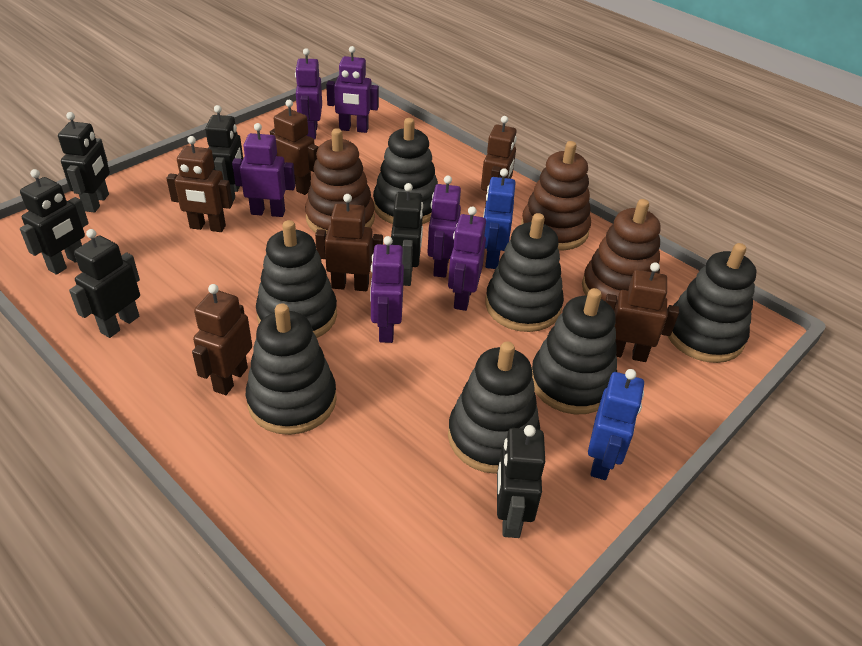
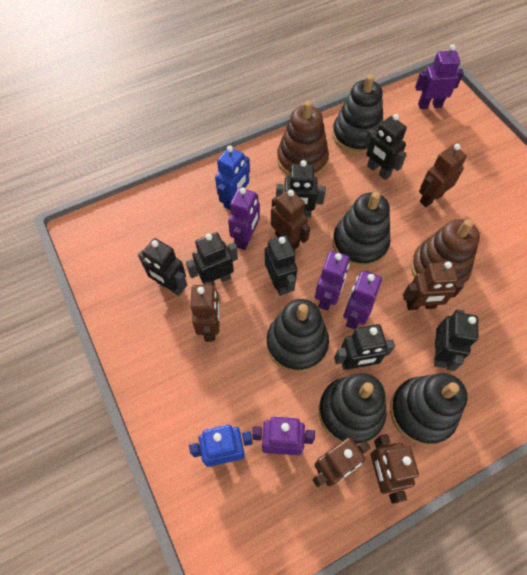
black robot: [20,169,89,275] [58,112,110,213] [69,229,140,338] [205,105,243,202] [391,183,423,286] [497,425,545,538] = 6 -> [138,238,187,296] [186,232,238,286] [265,235,297,296] [276,160,326,218] [334,324,395,370] [364,114,407,180] [434,310,478,371] = 7
black stacking toy: [246,303,337,435] [256,220,337,338] [373,118,438,224] [448,341,540,474] [485,213,564,332] [532,288,617,414] [668,243,756,363] = 7 -> [267,299,329,373] [319,373,386,445] [332,75,383,154] [332,192,391,267] [390,373,468,446] = 5
brown stacking toy: [305,128,375,234] [521,141,591,250] [582,199,661,301] = 3 -> [277,101,329,177] [411,219,480,285] = 2
purple robot: [232,123,295,217] [295,48,322,140] [326,46,379,133] [370,236,404,343] [427,176,461,278] [448,206,486,311] = 6 -> [228,187,260,250] [252,416,315,455] [315,251,350,311] [343,271,382,329] [415,44,464,109] = 5

